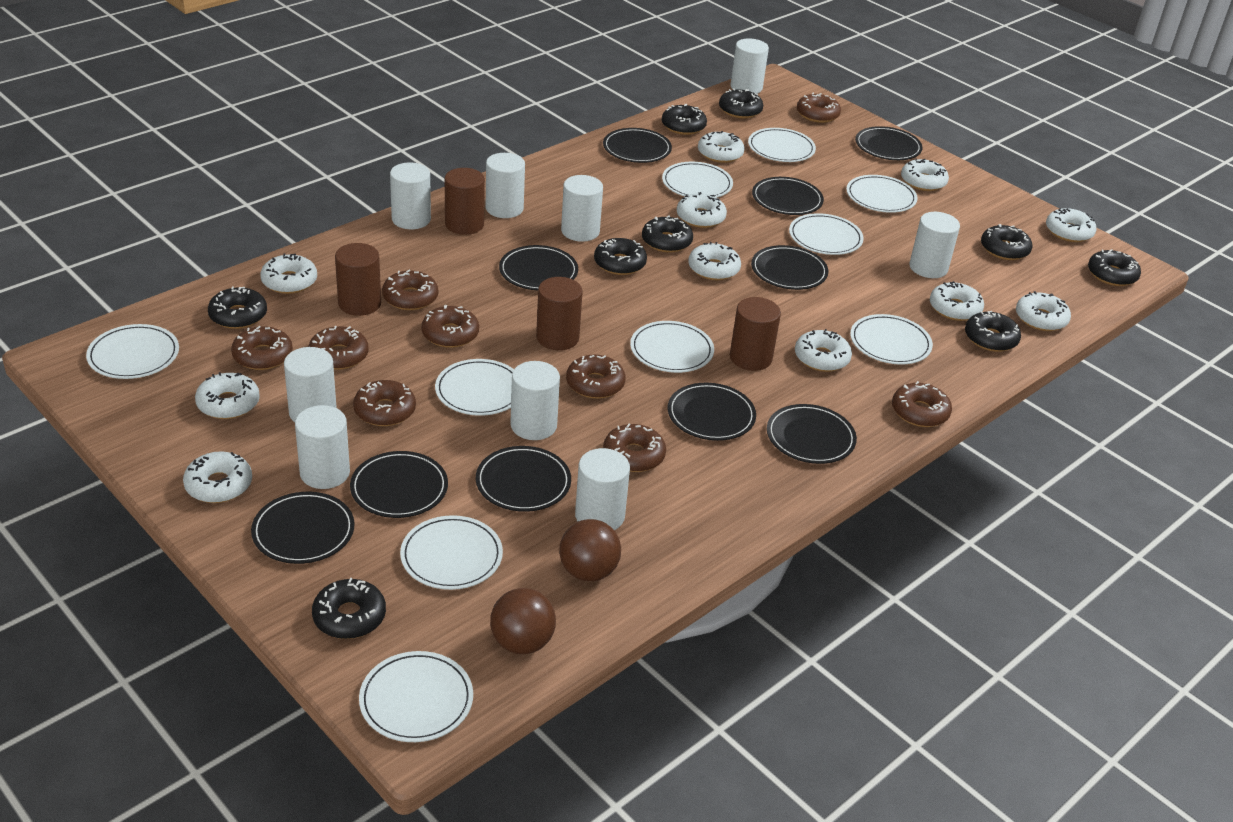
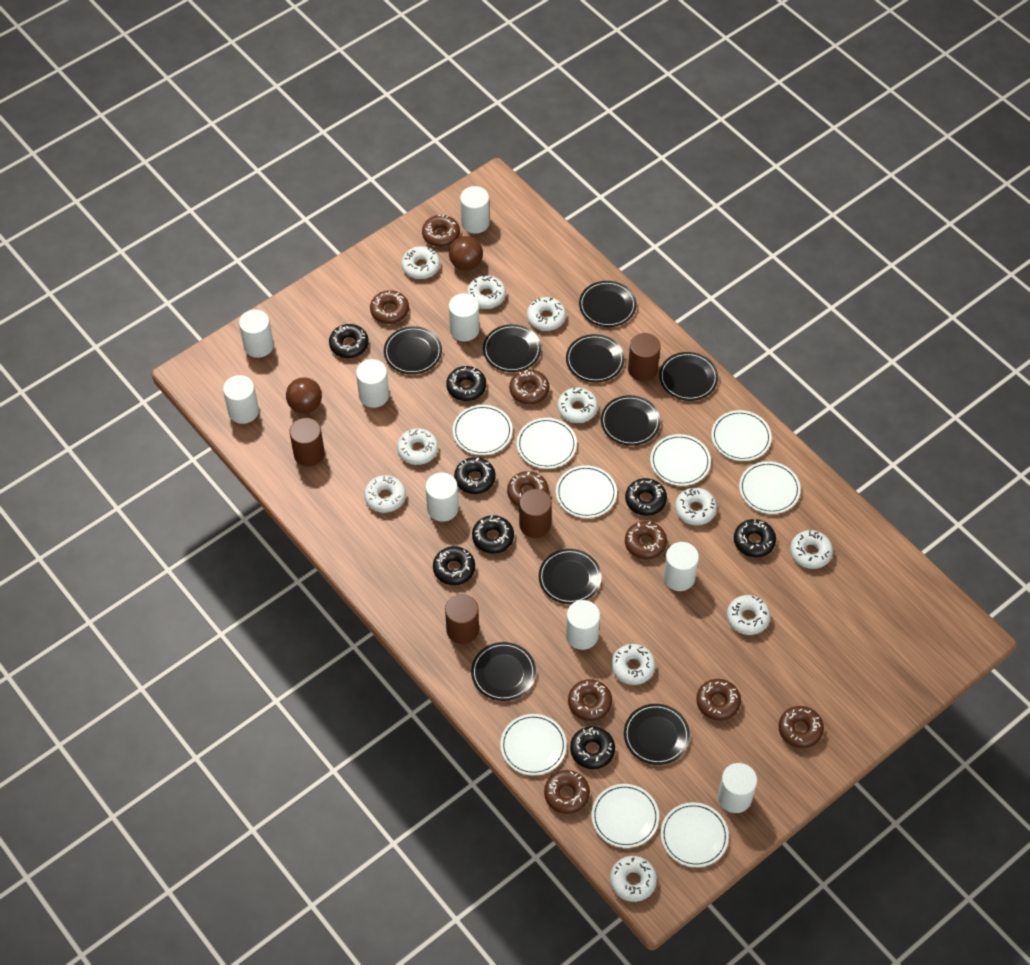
black donut: [208,286,267,329] [312,578,386,639] [594,238,647,275] [642,216,693,253] [662,104,707,135] [719,88,763,119] [965,311,1021,352] [981,224,1032,260] [1088,249,1141,286] = 9 -> [329,324,369,358] [433,546,475,585] [446,366,486,401] [454,457,496,494] [472,515,514,554] [570,726,615,769] [625,478,667,516] [734,519,776,557] = 8
black plate: [251,492,355,564] [350,451,448,518] [476,446,571,512] [499,245,578,290] [603,128,672,163] [668,383,756,441] [751,245,828,290] [752,177,824,215] [767,404,857,464] [855,126,923,160] = 10 -> [384,326,442,374] [471,642,536,701] [483,324,541,372] [539,549,601,604] [566,334,624,383] [579,281,636,327] [601,395,661,446] [624,704,690,765] [659,352,718,401] = 9
white plate: [86,324,179,379] [359,651,473,742] [400,515,503,590] [435,359,514,416] [630,321,714,373] [662,162,733,198] [748,128,816,162] [789,213,864,255] [846,175,917,213] [850,314,933,365] = 10 -> [453,405,513,455] [500,714,567,775] [517,418,577,469] [556,465,617,518] [592,784,659,848] [650,434,711,486] [661,803,729,867] [711,410,772,461] [739,461,801,514] = 9

